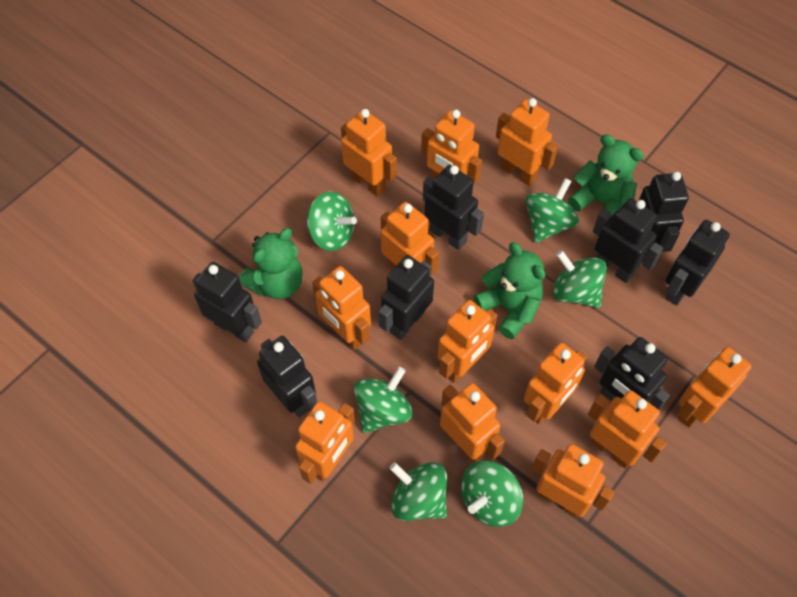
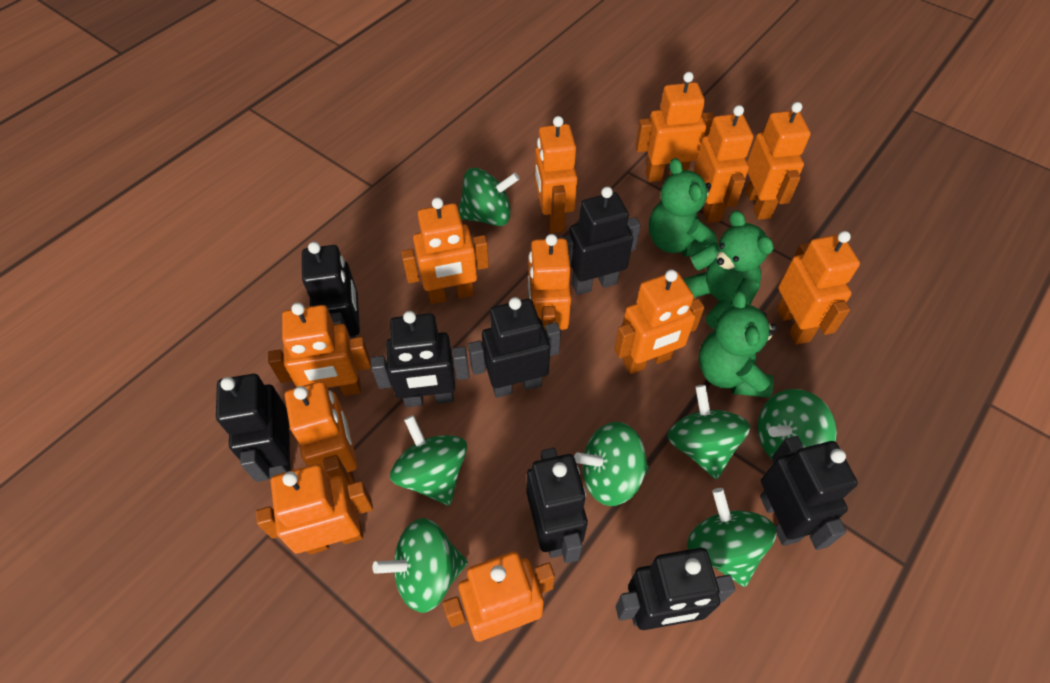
green spinning top: [307,192,357,251] [354,367,413,433] [389,462,447,521] [461,461,523,527] [525,178,579,243] [552,250,607,308] = 6 -> [372,518,468,613] [390,415,467,506] [459,168,519,226] [574,422,649,506] [667,385,750,479] [687,488,776,587] [757,389,837,459] = 7

